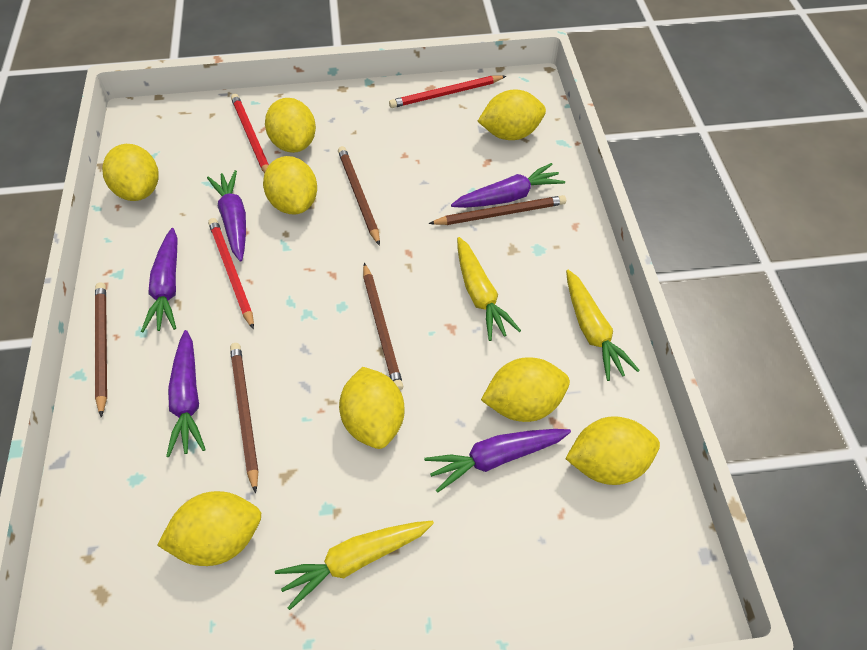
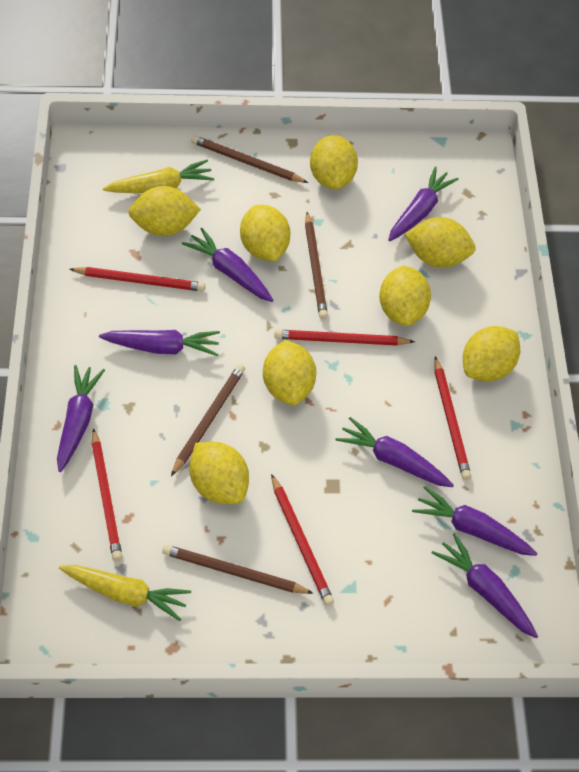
brown pencil: [95,283,107,417] [230,343,258,494] [338,146,380,246] [363,263,403,390] [428,195,566,225] = 5 -> [162,545,314,594] [171,364,245,476] [191,136,308,183] [305,212,328,319] = 4
purple carrot: [141,228,178,332] [166,330,206,457] [207,170,246,262] [424,429,571,493] [451,163,565,208] = 5 -> [57,365,105,472] [99,330,220,356] [182,228,274,302] [335,417,454,487] [388,167,459,241] [412,486,538,556] [432,533,538,638] = 7
red pencil: [208,218,254,330] [231,94,269,173] [389,75,506,108] = 3 -> [70,267,205,292] [92,428,122,561] [271,474,334,606] [274,330,415,346] [434,356,471,480] = 5
yellow carrot: [275,521,434,610] [457,237,521,341] [566,270,640,381] = 3 -> [59,565,191,621] [103,160,214,193] = 2

